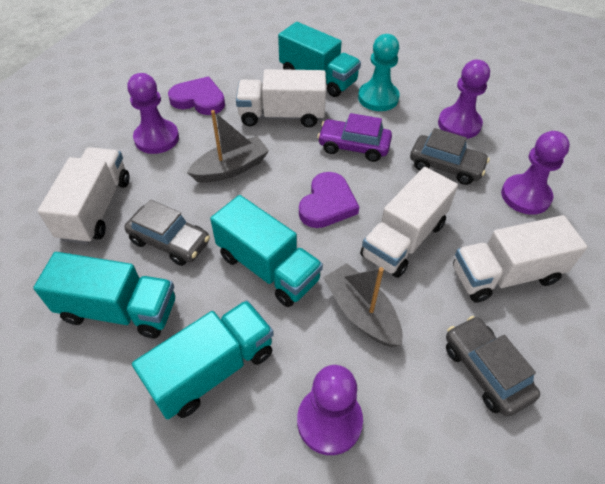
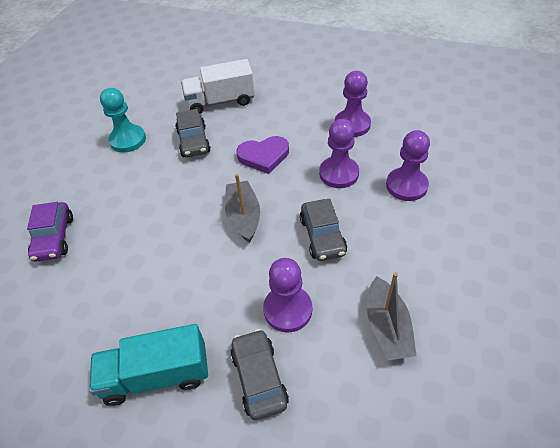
purple heart: [168,76,225,115] [299,172,359,228] = 2 -> [236,136,289,174] = 1
turquoise truck: [33,252,175,338] [132,300,274,419] [210,195,323,307] [278,22,361,97] = 4 -> [89,324,208,406] = 1
white truck: [38,147,130,244] [236,69,326,127] [360,167,458,278] [453,215,588,303] = 4 -> [181,59,255,114] = 1

